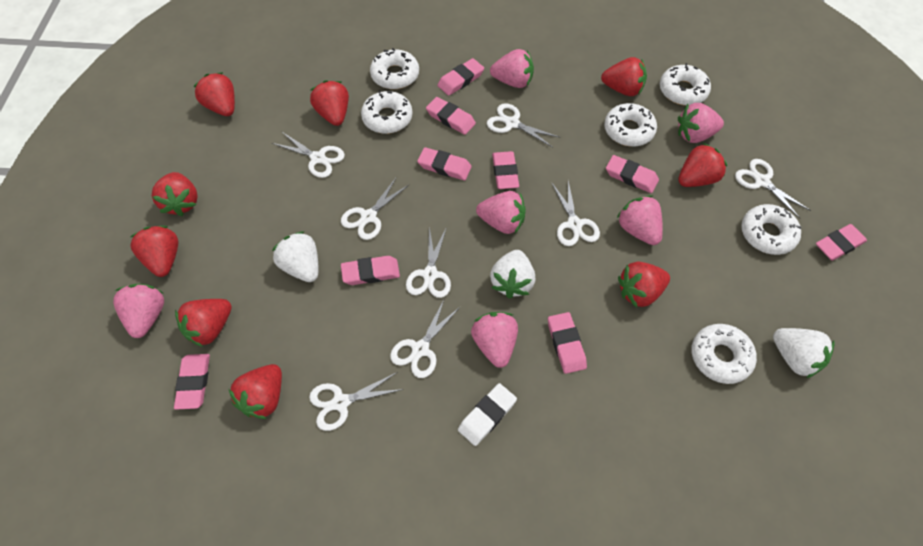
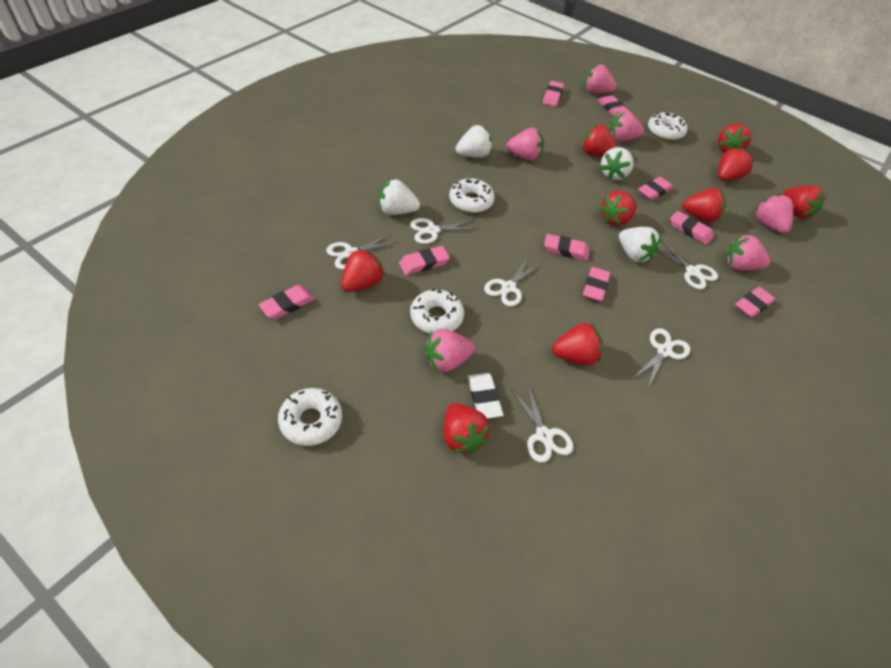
white donut: [361,90,412,134] [370,48,419,89] [604,103,657,147] [660,63,711,105] [691,324,757,384] [741,204,801,255] = 6 -> [278,388,342,446] [410,289,464,333] [449,178,495,213] [648,112,687,141] = 4
white scissors: [272,131,345,178] [309,372,404,431] [341,178,409,240] [390,300,460,378] [406,227,451,298] [487,103,559,148] [552,181,600,246] [735,159,811,219] = 8 -> [326,234,398,270] [410,218,478,244] [484,258,541,307] [511,385,573,463] [633,328,690,388] [659,241,718,289] = 6
white strawberry: [272,231,318,282] [490,250,535,299] [773,328,835,378] = 3 -> [379,179,420,215] [456,125,492,158] [600,147,634,180] [619,227,661,263] = 4

